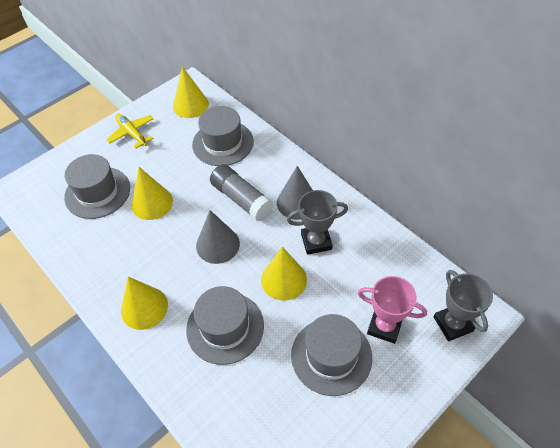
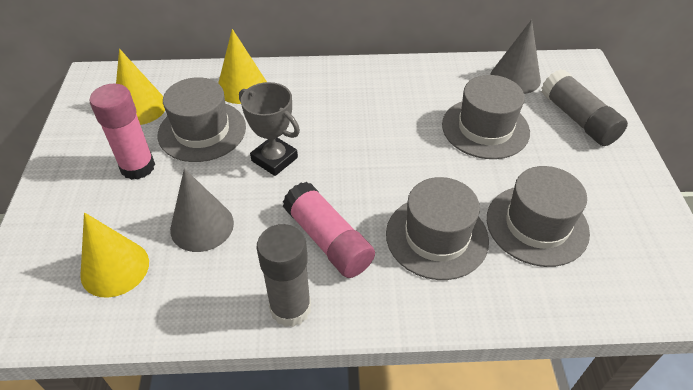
grey glue stick: [210,164,274,221] = 1 -> [257,224,311,327] [541,69,628,146] = 2
grey trophy: [287,190,348,255] [434,270,493,341] = 2 -> [239,82,300,176] = 1
pink glue stick: none = 0 -> [89,83,155,180] [283,182,375,278] = 2
pink trophy: [358,276,427,344] = 1 -> none = 0
yellow cone: [121,277,168,330] [132,167,173,220] [173,66,209,118] [261,247,307,301] = 4 -> [80,212,149,298] [116,49,165,125] [218,29,267,104] = 3
yellow plane: [106,114,154,149] = 1 -> none = 0

